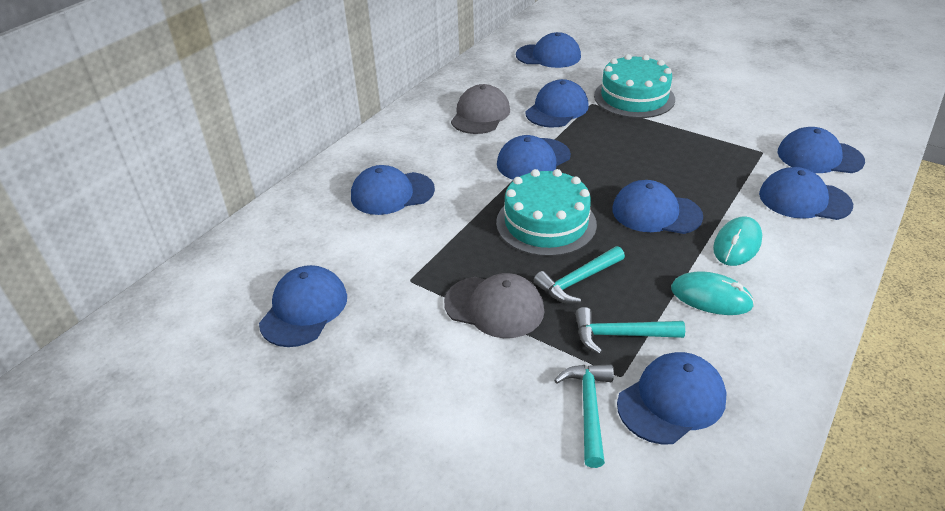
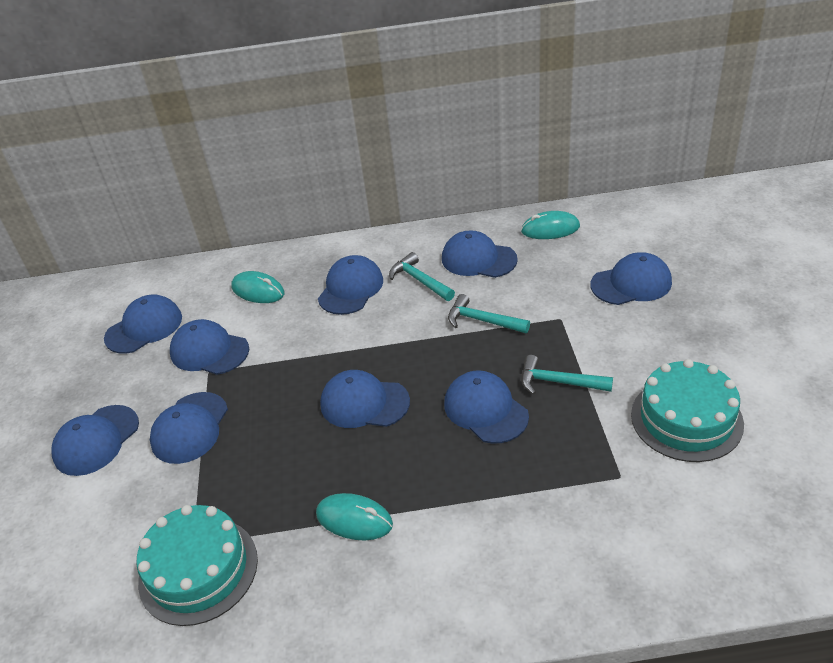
grey cap: [444,273,544,338] [451,84,510,134] = 2 -> none = 0
turquoise mouse: [671,271,755,315] [713,216,762,266] = 2 -> [231,271,284,303] [316,493,393,540] [521,211,580,239] = 3

